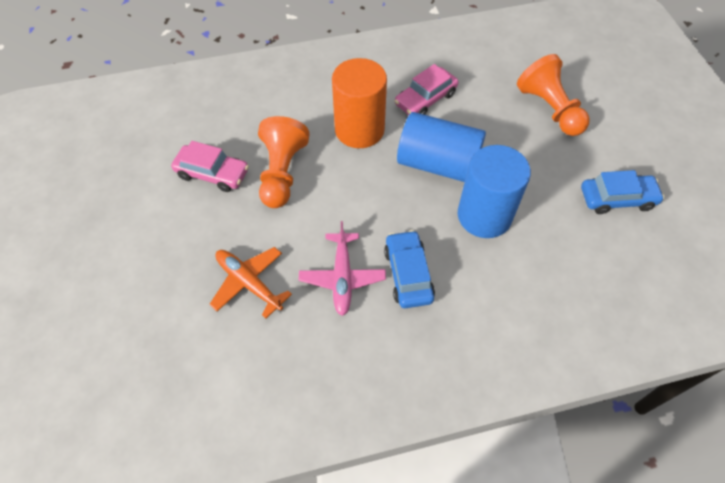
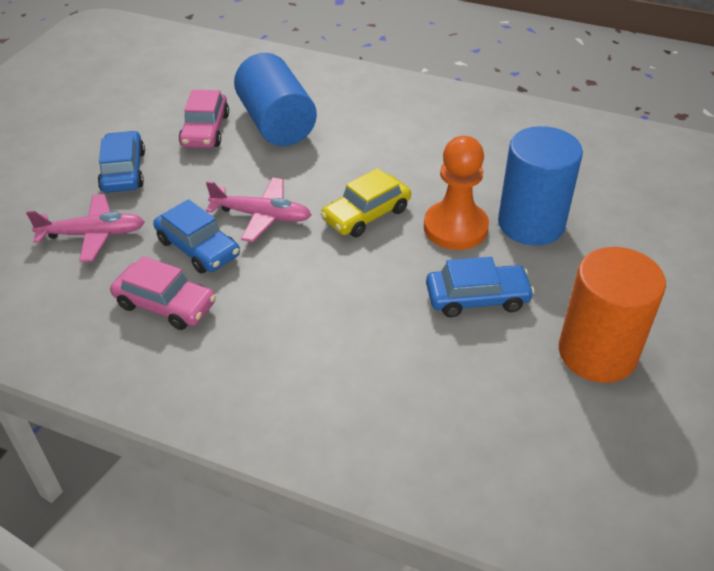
blue car: [384,230,435,308] [581,170,665,214] = 2 -> [98,131,145,193] [153,199,240,273] [426,257,534,317] = 3
orange pawn: [258,116,310,208] [517,54,590,136] = 2 -> [424,136,489,250] = 1
orange plane: [210,247,292,319] = 1 -> none = 0
pink plane: [299,221,386,316] = 1 -> [26,194,145,262] [206,178,311,242] = 2
yellow car: none = 0 -> [321,168,411,237] = 1

